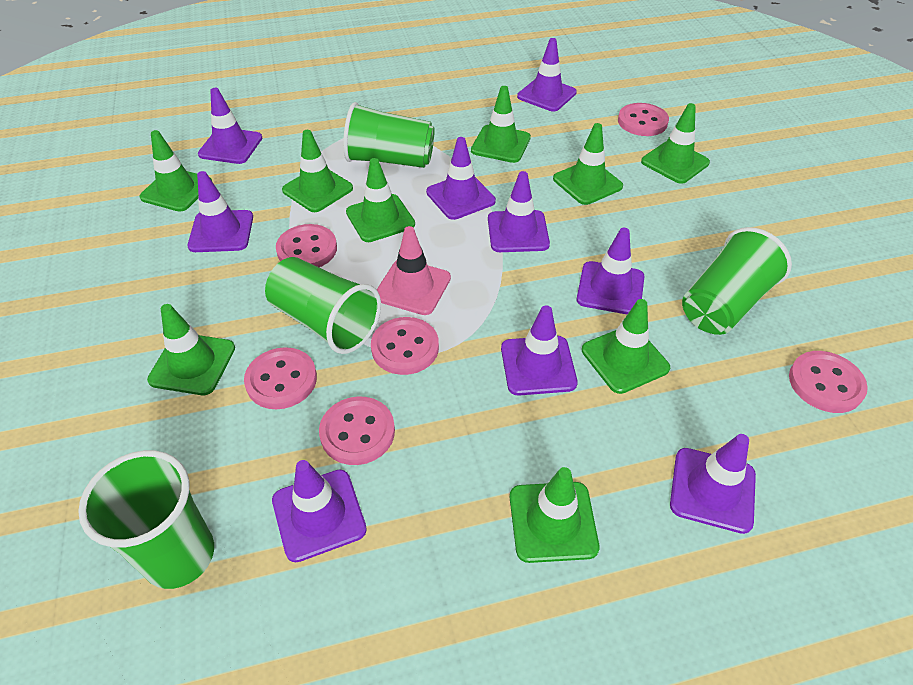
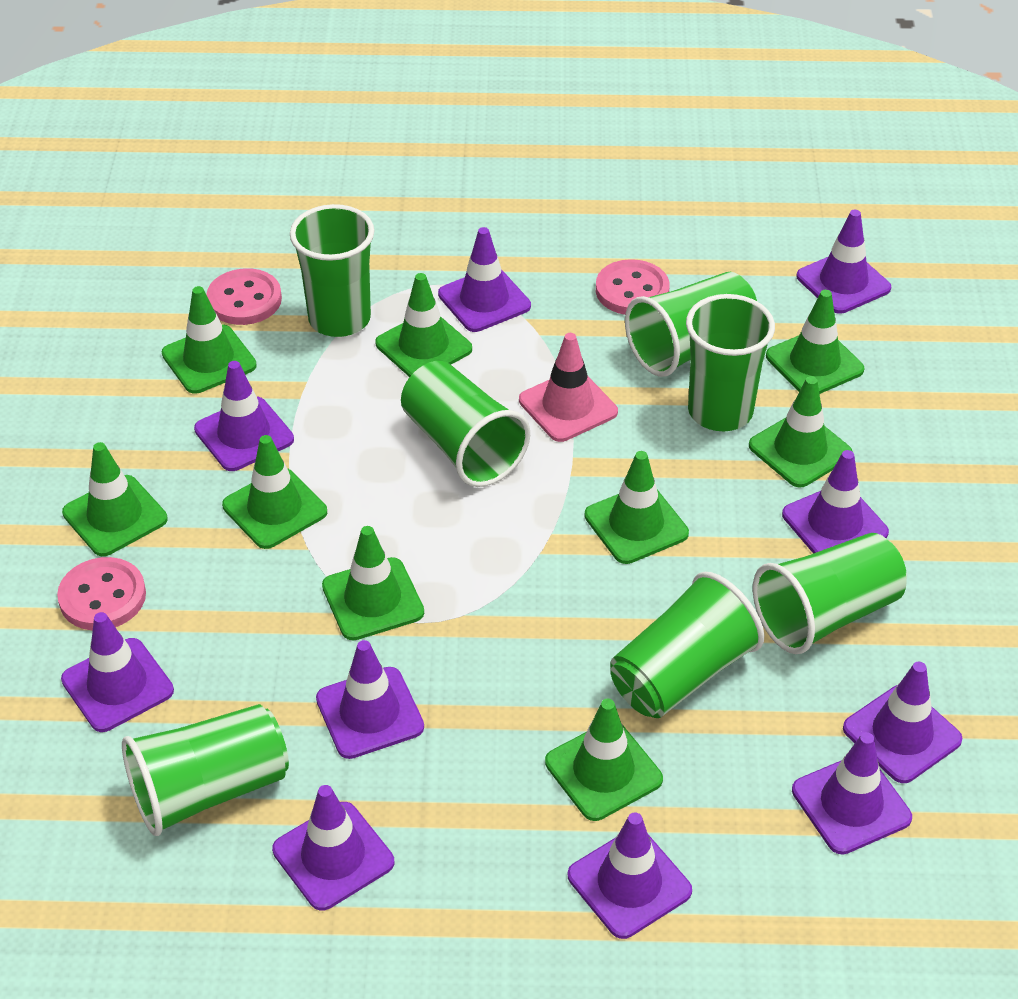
green cup: [78,450,214,589] [265,257,381,354] [343,102,435,168] [682,227,792,335] = 4 -> [122,704,289,836] [290,204,374,337] [401,361,530,487] [610,572,764,718] [625,272,757,377] [686,294,775,431] [753,533,907,654] = 7
pink button: [244,347,317,409] [276,224,337,267] [319,397,395,465] [371,317,439,375] [618,103,669,136] [789,351,868,413] = 6 -> [57,557,146,630] [206,268,282,325] [596,259,670,315] = 3
purple traffic cone: [188,171,253,252] [198,88,262,164] [272,460,367,562] [426,137,496,220] [488,171,550,252] [501,305,578,396] [517,38,577,111] [577,228,645,314] [670,434,756,534] = 9 -> [61,612,174,732] [194,361,294,471] [272,785,394,911] [316,640,424,759] [438,227,531,332] [568,812,692,939] [782,450,889,553] [792,732,912,854] [796,210,891,314] [843,662,962,783] = 10

